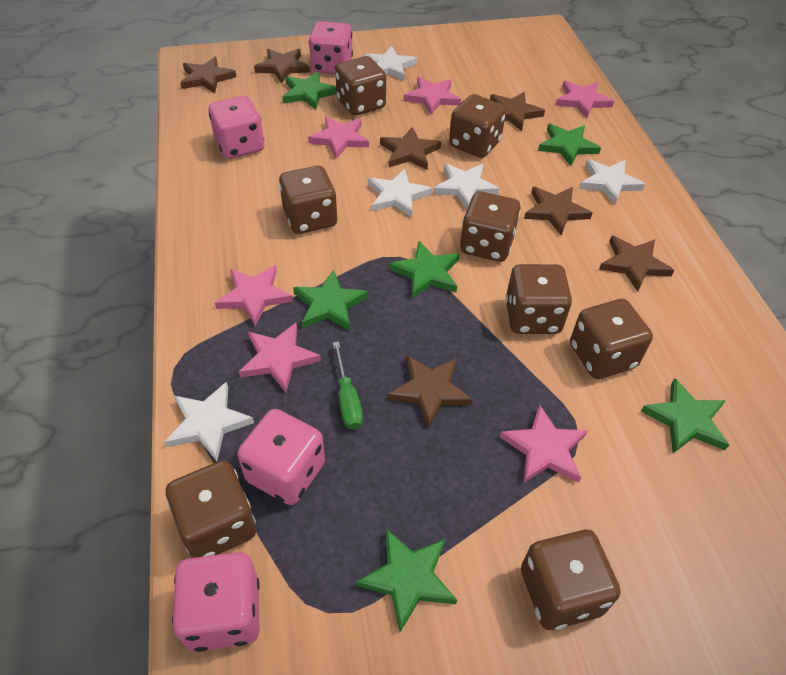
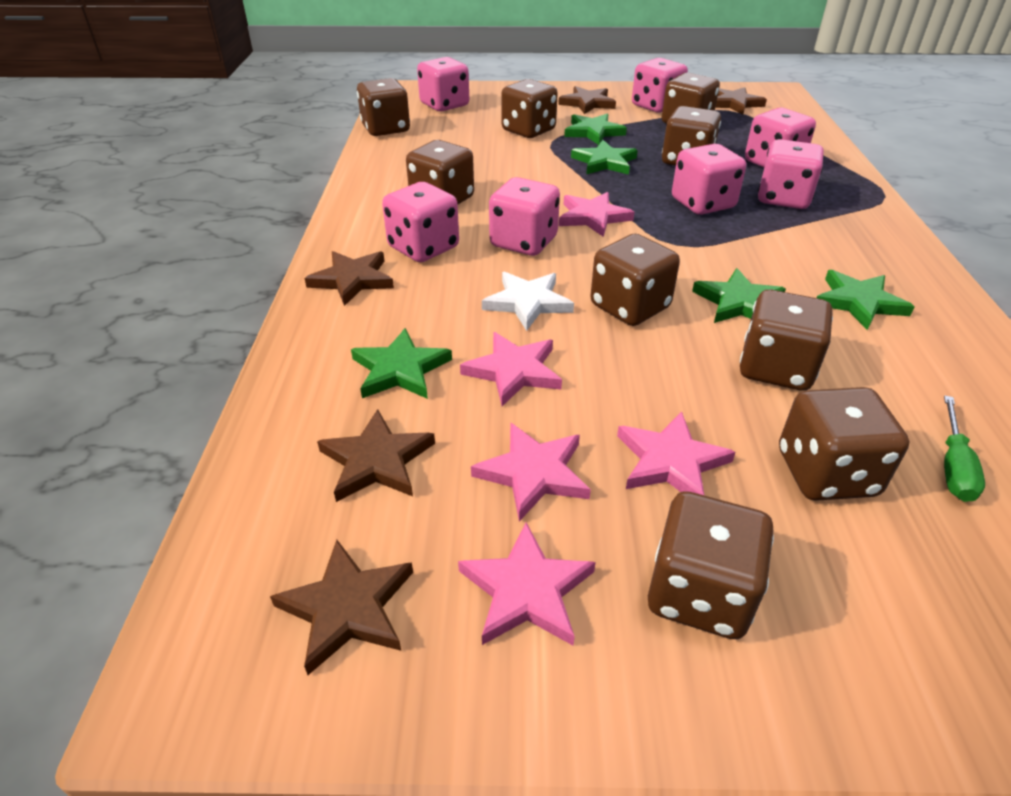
brown dice: [166,460,256,558] [279,166,337,234] [335,56,386,116] [449,94,506,158] [460,191,521,262] [505,264,572,334] [521,530,621,630] [570,299,653,379] = 8 -> [357,78,410,136] [406,140,474,204] [501,79,558,138] [590,234,680,326] [648,491,774,639] [662,72,720,124] [662,106,721,166] [740,290,833,391] [779,387,910,501] = 9
brown star: [180,57,237,93] [254,49,310,83] [380,127,441,170] [388,356,473,429] [490,92,545,131] [524,187,592,236] [599,236,674,292] = 7 -> [270,540,413,675] [304,251,394,306] [317,409,435,502] [558,86,616,114] [715,87,767,115] = 5
green star: [282,72,336,109] [293,270,368,331] [356,529,457,632] [389,241,460,299] [538,124,601,166] [641,378,729,453] = 6 -> [351,328,452,399] [564,114,627,145] [571,140,638,175] [692,268,786,323] [817,270,915,330] = 5
pink dice: [172,552,260,652] [209,96,264,159] [237,409,325,505] [309,21,353,74] = 4 -> [382,182,459,262] [417,57,469,111] [489,177,560,256] [632,58,688,113] [672,144,746,215] [745,108,816,167] [758,139,824,209] = 7
pink star: [215,265,293,326] [239,323,321,392] [308,116,369,159] [404,77,461,115] [500,404,588,483] [555,81,614,118] = 6 -> [458,522,596,645] [460,332,562,406] [471,423,591,521] [559,192,635,237] [617,412,735,495] = 5
white star: [164,382,254,461] [363,46,417,81] [368,168,432,217] [433,163,499,209] [579,159,645,204] = 5 -> [482,272,574,331] = 1

